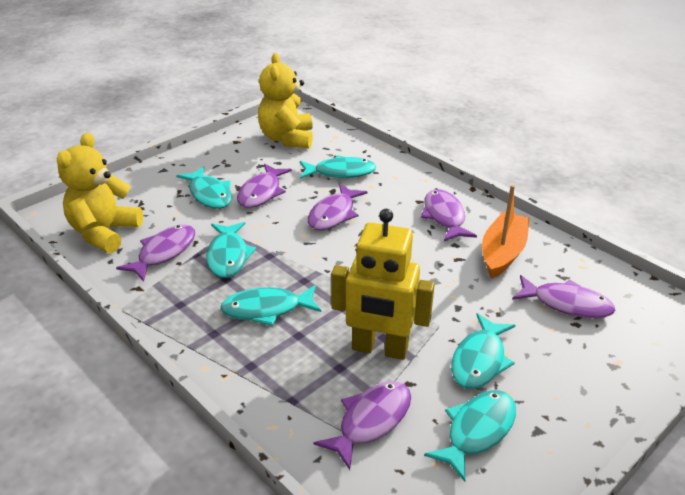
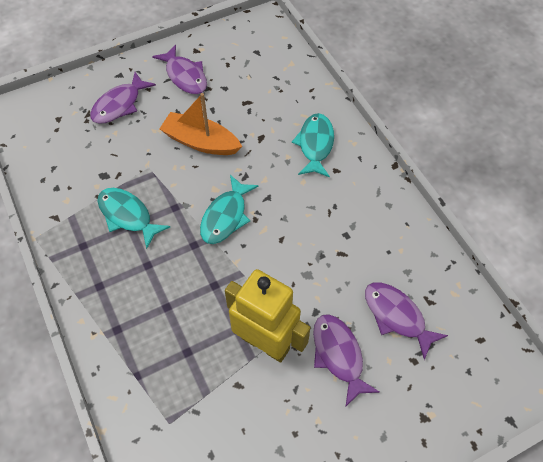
purple fish: [116,224,195,282] [237,164,292,208] [308,184,367,230] [313,381,411,470] [421,189,477,241] [512,275,615,318] = 6 -> [90,72,156,124] [152,45,207,94] [313,314,380,407] [365,282,448,360] = 4
turquoise fish: [176,166,232,209] [206,222,256,278] [220,285,321,326] [300,155,376,179] [424,390,516,482] [451,313,515,389] = 6 -> [97,188,170,249] [200,175,259,244] [292,113,334,177] = 3
yellow teddy bear: [57,133,143,253] [258,53,313,148] = 2 -> none = 0

